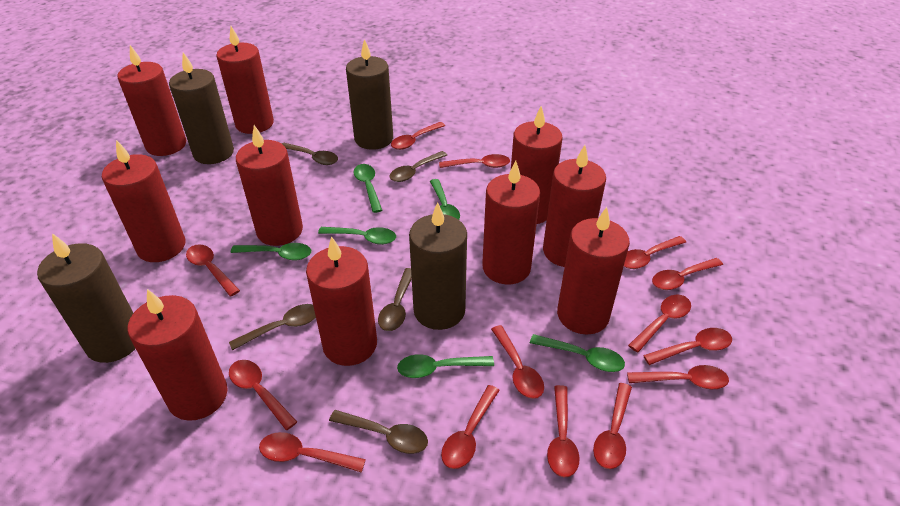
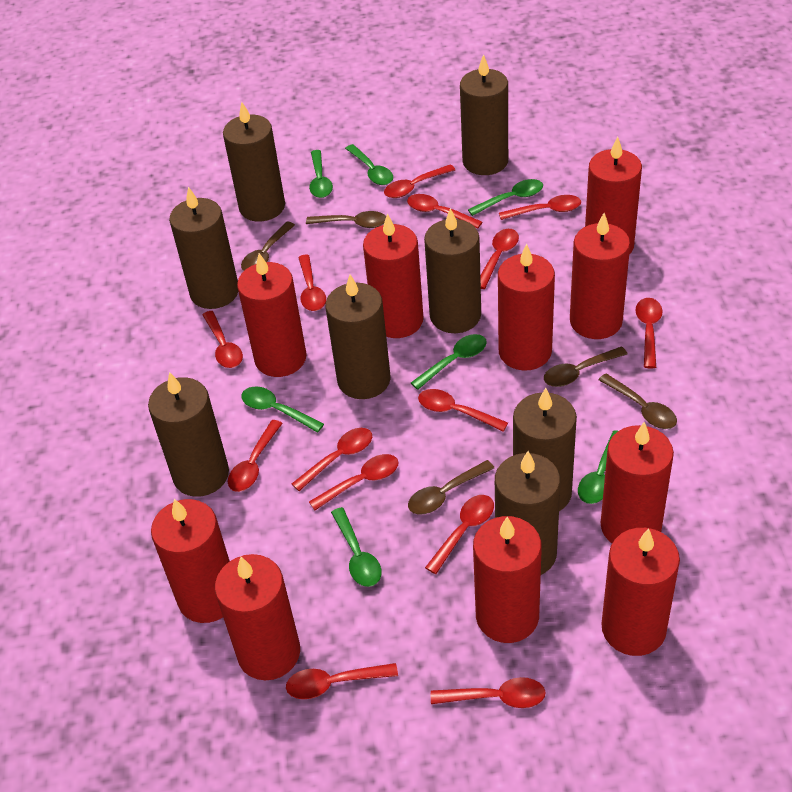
brown candle: [37,233,136,363] [169,52,234,164] [346,39,393,150] [409,202,467,330] = 4 -> [148,372,229,497] [169,187,238,309] [223,102,285,222] [325,274,391,399] [424,208,481,333] [460,54,508,175] [495,451,560,575] [513,388,577,511] = 8
green spoon: [231,243,311,260] [318,227,396,245] [354,164,382,213] [397,354,494,378] [430,179,460,220] [530,334,625,372] = 6 -> [241,386,324,432] [309,150,333,198] [331,507,382,587] [345,144,393,185] [411,334,487,390] [468,179,543,216] [578,430,618,504] = 7

